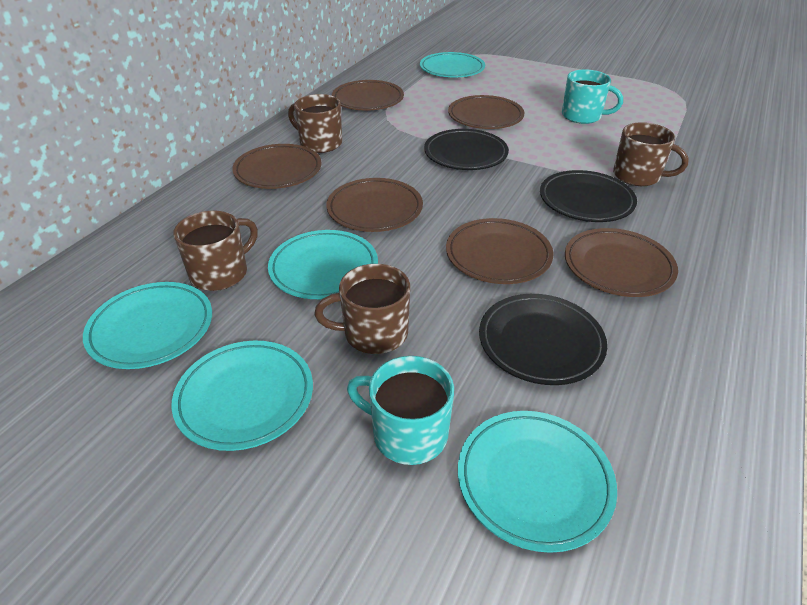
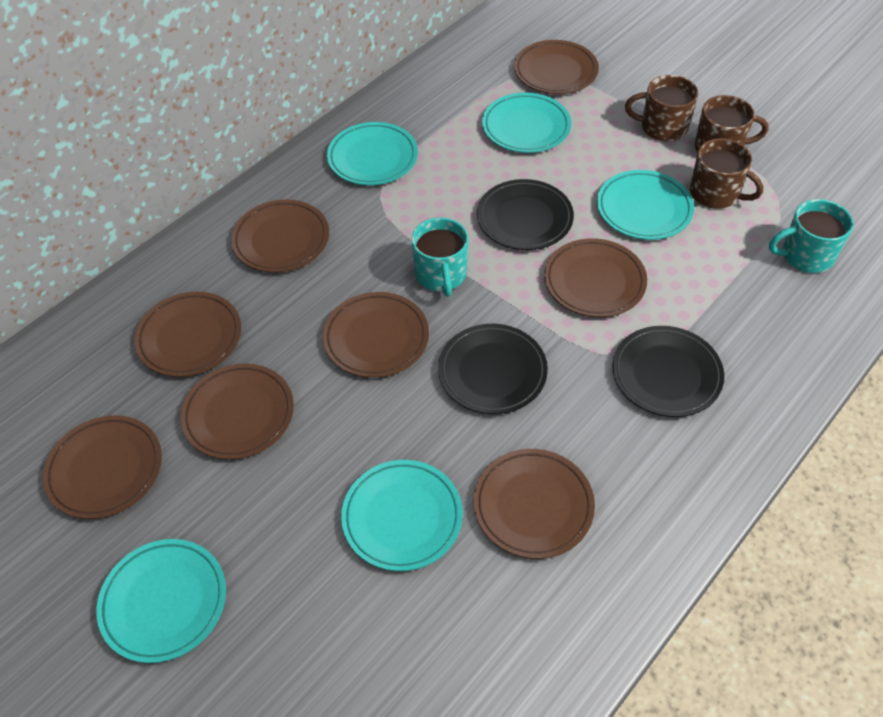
brown mug: [173,211,258,291] [288,94,342,153] [314,264,410,354] [613,122,689,186] = 4 -> [625,75,698,142] [690,138,763,209] [695,95,768,152] = 3
brown plate: [232,144,322,189] [326,178,423,232] [332,80,404,111] [446,218,553,284] [448,95,525,129] [565,228,678,297] = 6 -> [43,415,162,519] [134,292,241,377] [181,364,294,460] [231,199,329,273] [323,292,429,378] [474,449,595,559] [514,40,599,94] [544,238,647,317] = 8

